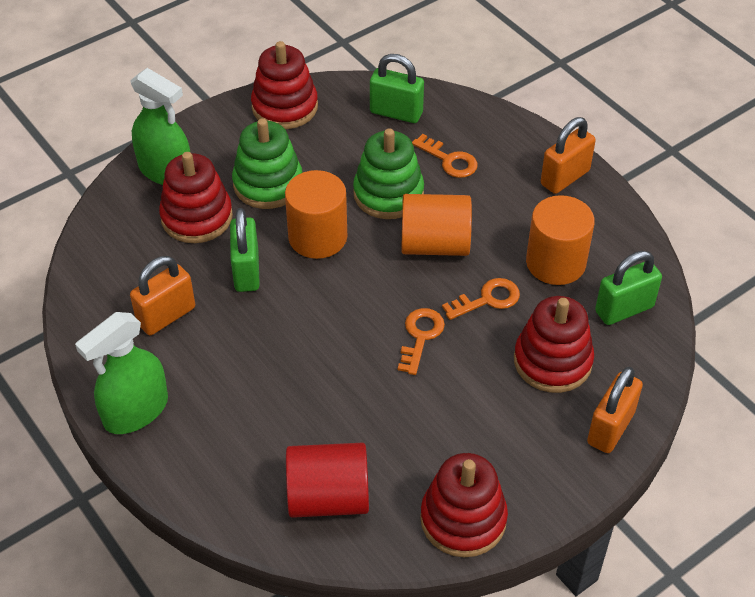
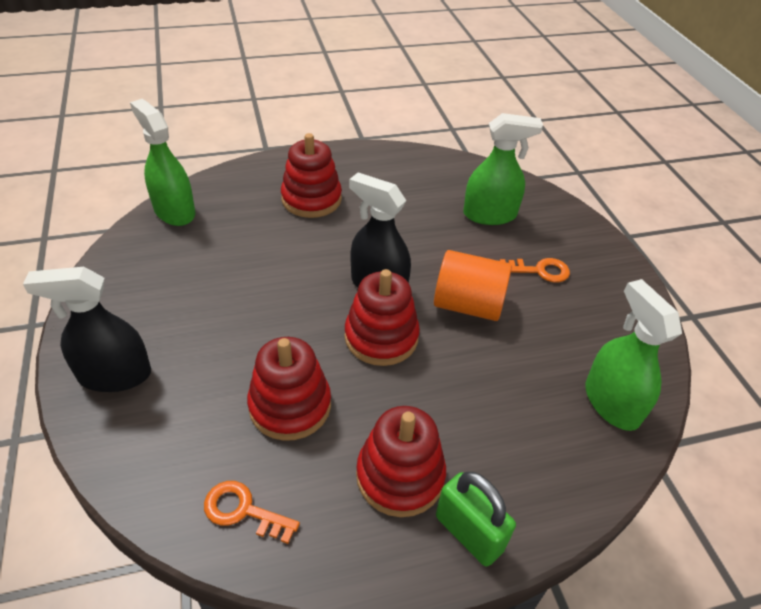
black spray bottle: none = 0 -> [23,267,151,392] [349,173,411,288] = 2
green padlock: [230,208,260,292] [370,54,424,123] [595,251,662,325] = 3 -> [436,472,516,567] = 1
green spray bottle: [75,312,168,434] [130,68,190,185] = 2 -> [130,99,195,226] [463,113,543,225] [586,279,682,431] = 3
green stacking toy: [232,118,302,209] [353,128,424,219] = 2 -> none = 0
orange cylinder: [285,170,347,259] [401,194,472,256] [526,195,595,285] = 3 -> [434,250,512,321] = 1
orange key: [398,308,445,375] [412,134,478,178] [442,278,520,320] = 3 -> [204,481,300,544] [500,258,570,283] = 2
orange padlock: [130,256,195,335] [541,117,596,194] [587,367,643,453] = 3 -> none = 0
red cylinder: [286,443,369,518] = 1 -> none = 0

